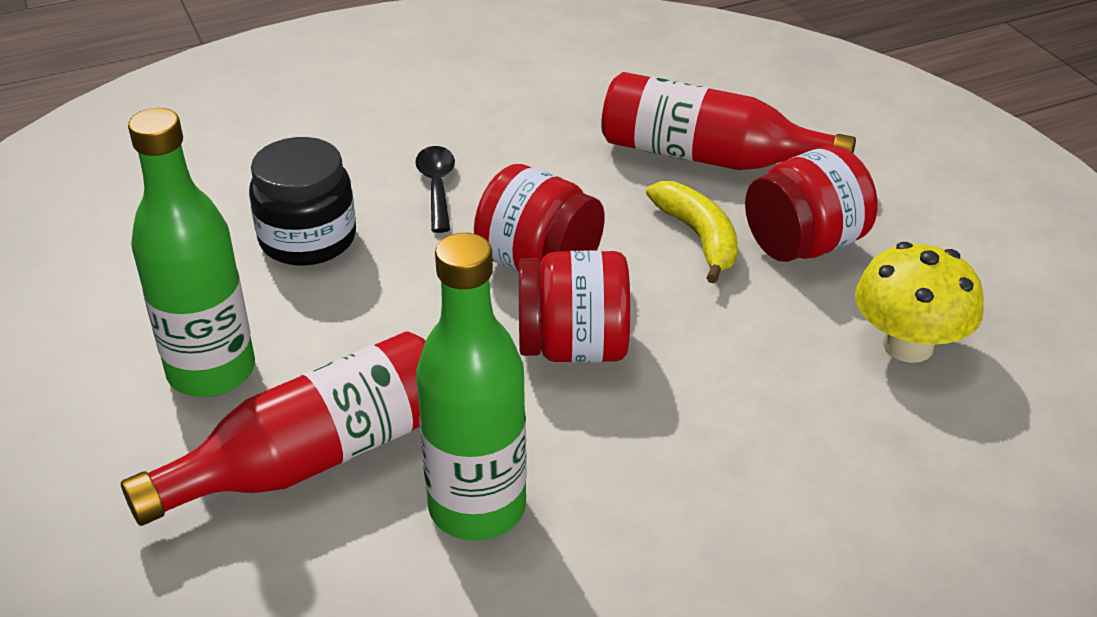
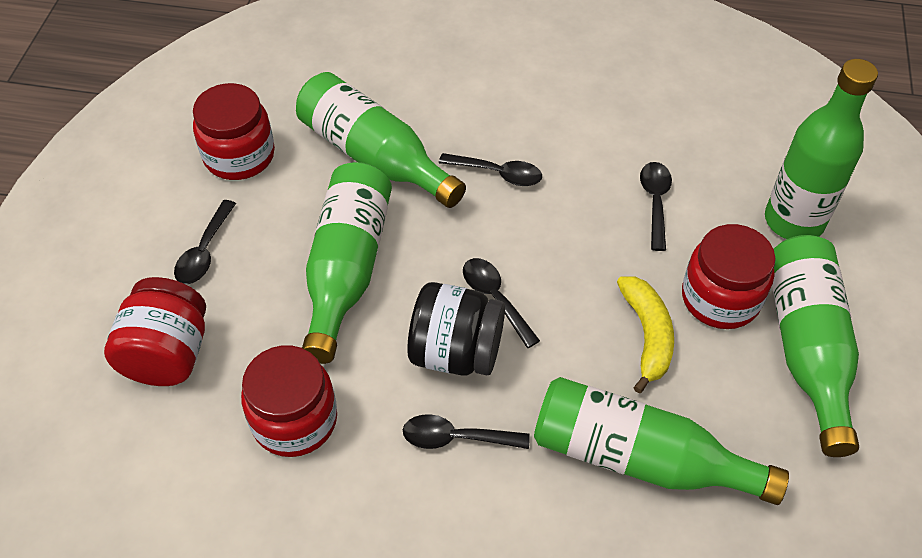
black spoon: [415,146,455,233] = 1 -> [174,200,236,284] [403,414,530,449] [439,153,542,186] [463,258,540,348] [640,162,672,251] = 5
green bottle: [128,108,255,397] [416,233,527,541] = 2 -> [296,72,466,208] [302,162,392,364] [534,377,789,505] [765,59,878,239] [772,235,859,457] = 5
red bottle: [121,331,426,526] [601,72,856,170] = 2 -> none = 0
red jar: [474,164,605,273] [519,250,630,363] [745,146,878,262] = 3 -> [104,277,206,386] [193,83,275,180] [241,345,337,457] [682,224,776,329] = 4
yellow mushroom: [855,242,984,363] = 1 -> none = 0

